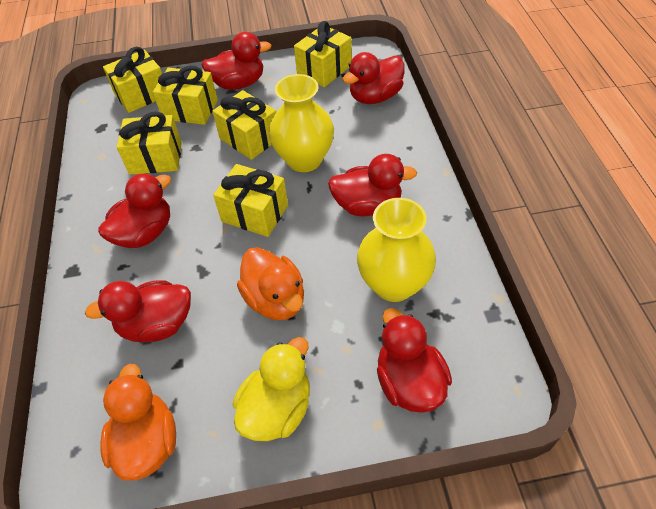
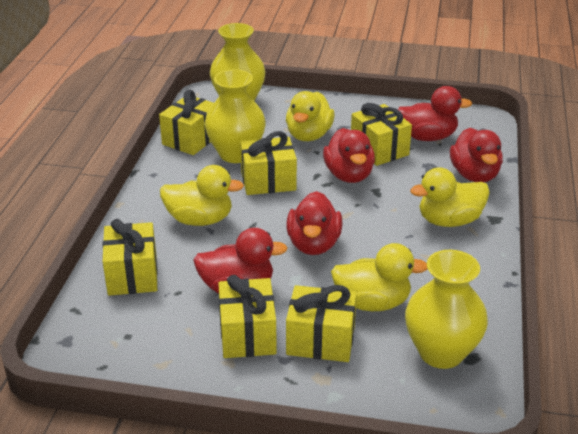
orange duck: [100,364,176,480] [237,247,304,320] = 2 -> none = 0
red duck: [85,281,191,342] [98,173,171,248] [201,32,272,90] [328,154,417,216] [342,52,405,104] [377,308,452,413] = 6 -> [193,228,288,294] [286,191,343,255] [323,128,375,183] [398,86,472,141] [450,128,503,182] = 5
yellow duck: [233,337,310,441] = 1 -> [160,165,244,226] [286,91,335,141] [331,243,428,311] [410,167,490,227] = 4
yellow vase: [269,74,334,172] [357,198,436,302] = 2 -> [204,69,266,163] [210,23,265,101] [405,250,488,369] = 3

